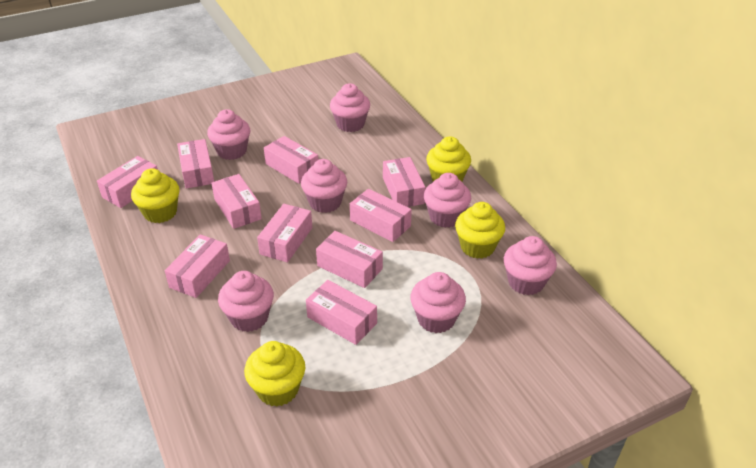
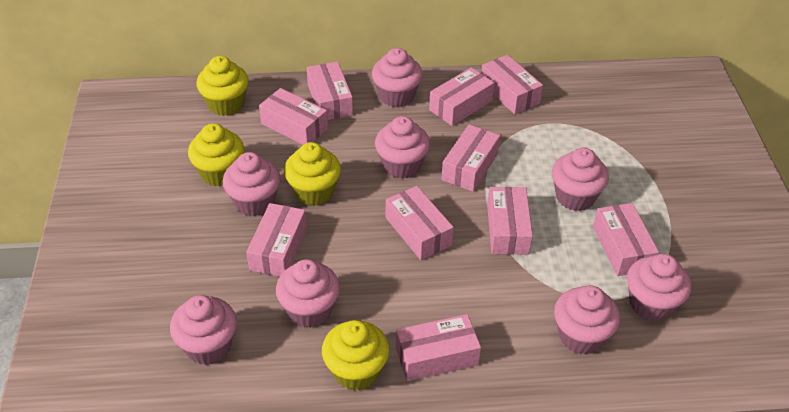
pink cupcake: [207,109,250,160] [218,271,274,332] [301,159,347,213] [330,83,370,132] [410,272,466,333] [424,173,471,228] [504,236,557,295] = 7 -> [170,295,237,365] [223,152,280,216] [276,259,340,328] [372,48,423,107] [375,116,430,179] [552,147,609,211] [554,285,620,354] [627,254,691,321] = 8

